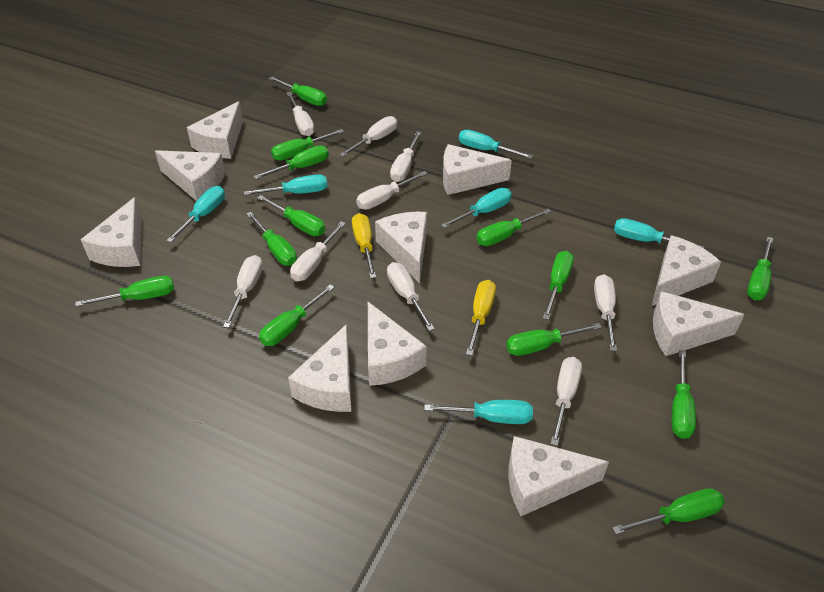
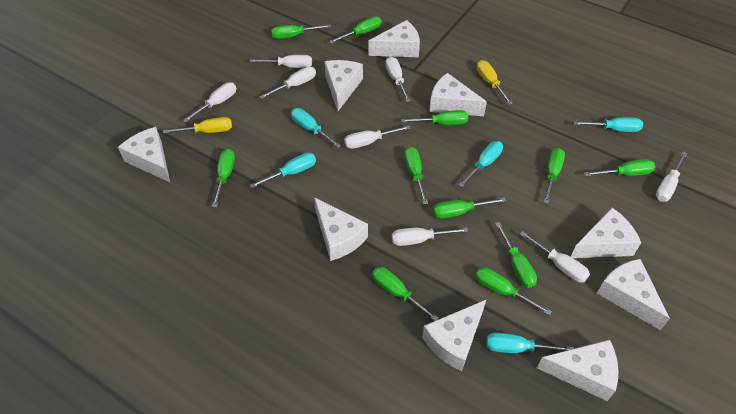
green screwdriver: [75,276,174,307] [246,212,297,266] [254,145,329,179] [257,195,325,236] [259,284,335,346] [269,76,327,106] [271,129,344,161] [476,208,552,246] [506,323,602,356] [543,251,574,320] [612,488,725,535] [671,350,696,439] [747,237,773,300] = 13 -> [212,149,235,208] [271,24,331,39] [330,16,382,43] [372,267,439,321] [401,110,468,125] [404,147,428,204] [433,197,506,219] [475,267,552,316] [495,222,537,288] [544,148,565,204] [585,159,655,176] = 11
turquoise screwdriver: [166,186,225,242] [244,174,327,195] [424,400,533,424] [441,188,512,228] [459,130,533,159] [614,218,704,248] = 6 -> [250,153,316,188] [291,108,341,148] [459,141,503,187] [486,333,574,353] [574,117,643,132] = 5
white cheese: [80,197,142,267] [155,150,226,201] [186,101,243,159] [288,324,351,412] [368,302,427,386] [375,212,427,283] [443,144,512,195] [508,436,609,516] [652,235,721,306] [653,291,745,356] = 10 -> [118,127,170,182] [314,197,368,261] [324,60,363,111] [368,20,420,57] [422,300,486,371] [429,73,487,116] [537,340,618,401] [571,208,641,258] [597,259,670,330] = 9
white screwdriver: [223,255,263,328] [287,92,314,136] [290,221,346,281] [340,116,397,157] [356,171,428,210] [387,262,435,331] [390,131,421,182] [551,357,582,446] [594,274,617,351] = 9 -> [183,82,236,122] [250,55,312,68] [260,66,316,99] [344,125,411,149] [385,57,411,102] [392,227,468,246] [520,231,590,283] [656,152,687,202] = 8

